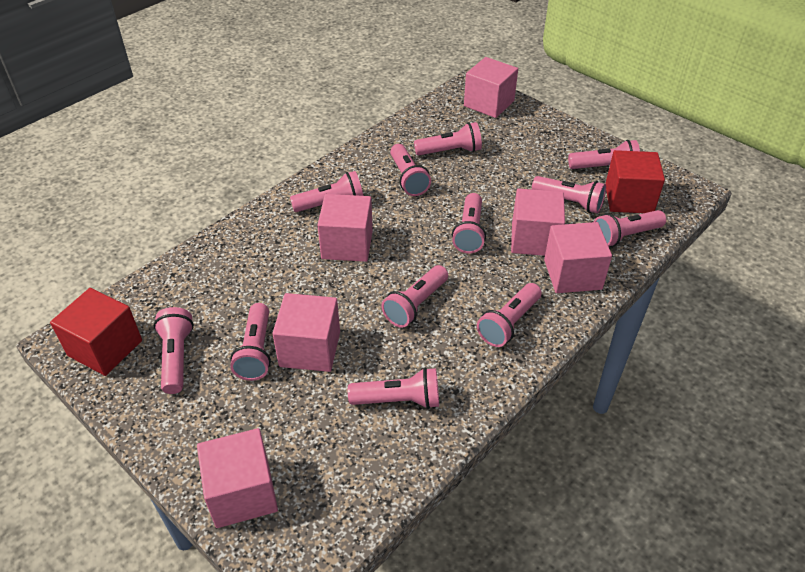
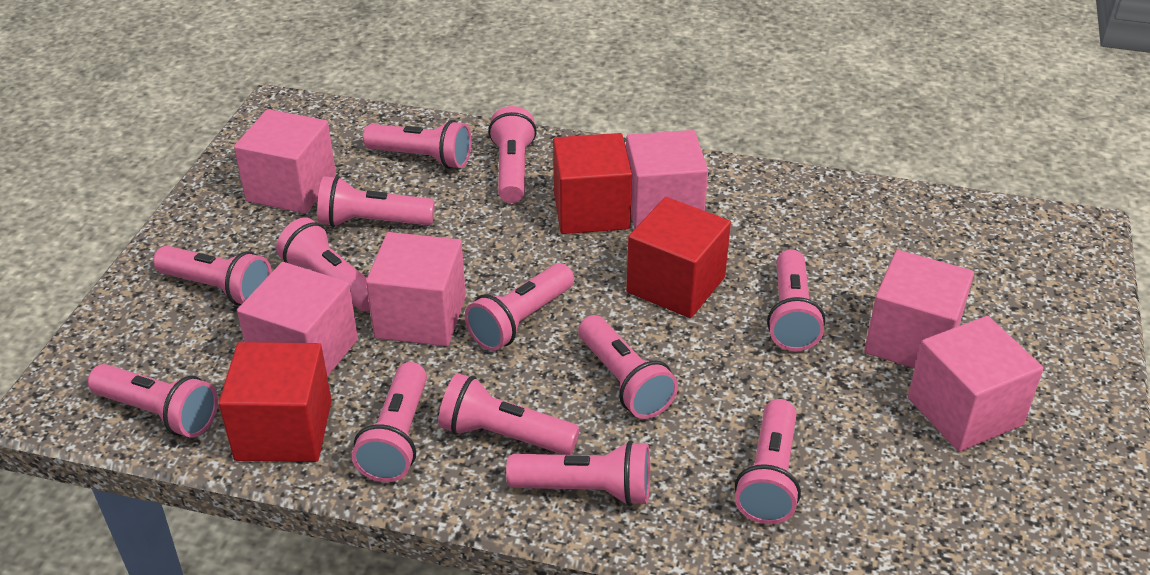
pink flashlight: [154,307,194,394] [230,303,271,381] [290,171,363,212] [348,368,439,409] [381,265,448,328] [390,144,431,196] [414,122,482,156] [452,193,486,253] [477,283,542,347] [532,176,606,213] [568,140,640,169] [594,210,666,247] = 12 -> [88,364,218,438] [153,246,272,306] [276,217,370,312] [317,176,435,227] [352,362,427,482] [363,120,472,169] [438,373,580,455] [464,263,574,351] [488,106,537,203] [506,440,650,506] [578,315,678,419] [735,399,801,524] [767,249,825,351] = 13
red cube: [50,288,142,376] [605,150,665,213] = 2 -> [219,342,332,462] [553,133,632,234] [626,197,731,318] = 3

